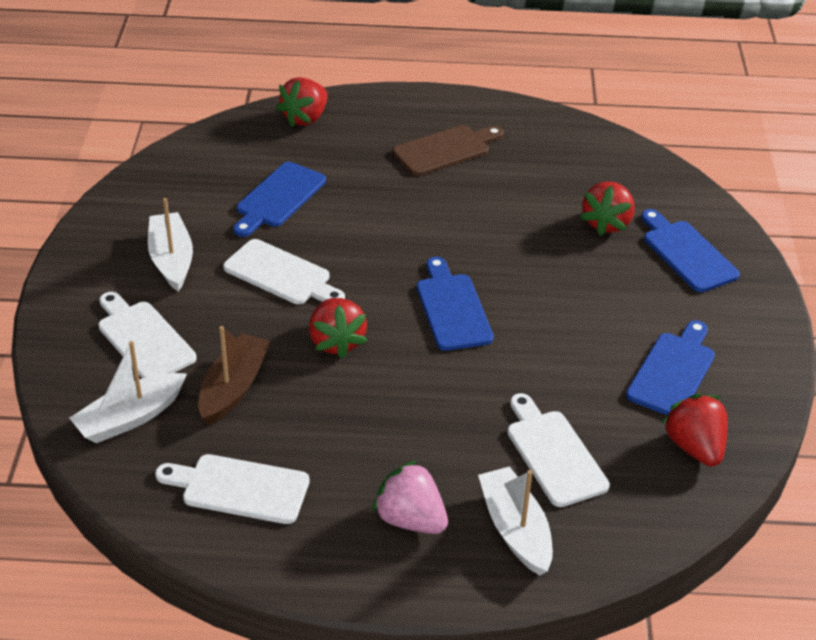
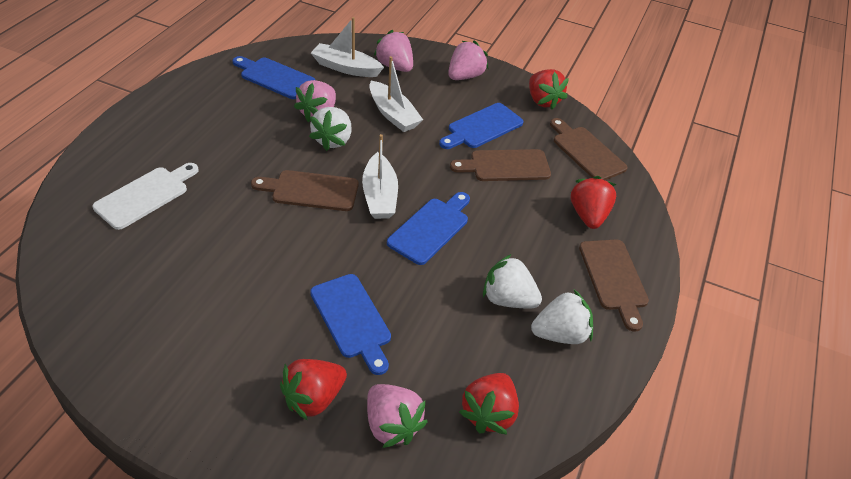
brown boat: [198,326,270,425] = 1 -> none = 0
brown cutting board: [393,125,503,176] = 1 -> [251,170,358,211] [450,149,551,181] [550,118,628,180] [579,239,649,332] = 4
pink strawberry: [372,460,448,534] = 1 -> [294,80,336,122] [367,384,428,448] [374,30,413,72] [448,41,488,80] = 4
white cutting board: [98,292,197,378] [155,454,309,524] [223,239,345,304] [507,393,610,507] = 4 -> [92,163,199,230] = 1
white strawberry: none = 0 -> [309,107,352,151] [483,254,542,309] [531,290,593,344] = 3

